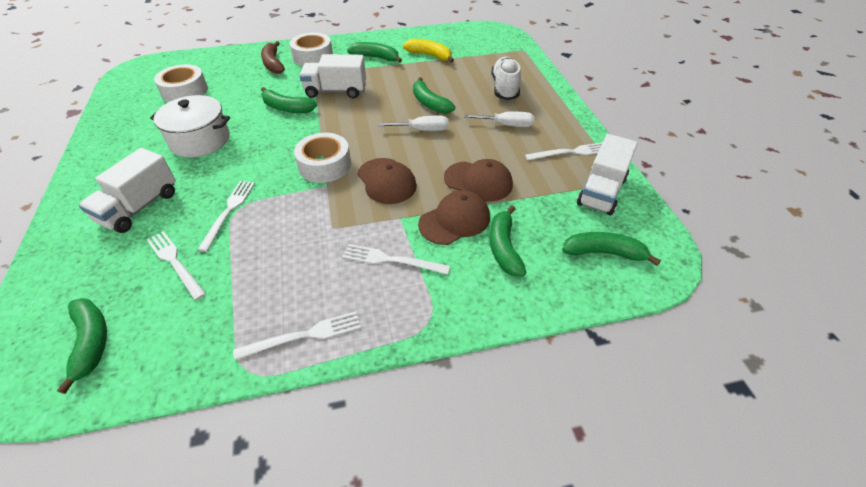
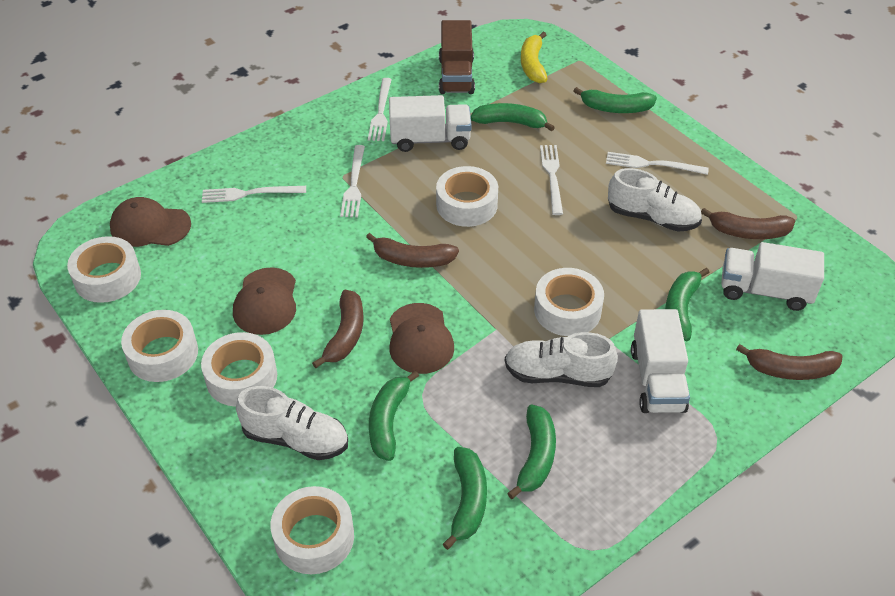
brown banana: [261,41,285,74] = 1 -> [312,290,364,368] [366,233,459,268] [701,208,795,239] [736,344,842,380] = 4
brown truck: none = 0 -> [439,20,475,94] = 1
white pot: [150,95,230,157] = 1 -> none = 0
white screwdriver: [378,115,449,131] [464,112,534,127] = 2 -> none = 0
white shoe: [491,57,521,100] = 1 -> [236,386,348,460] [505,332,618,387] [608,168,702,231] = 3
white tape: [154,64,208,102] [290,33,333,66] [294,133,351,183] = 3 -> [67,236,141,303] [121,310,198,382] [201,332,277,407] [271,486,354,574] [436,166,498,227] [534,268,604,336] = 6

